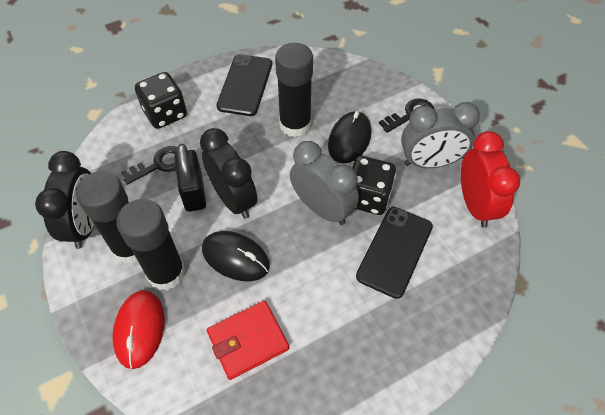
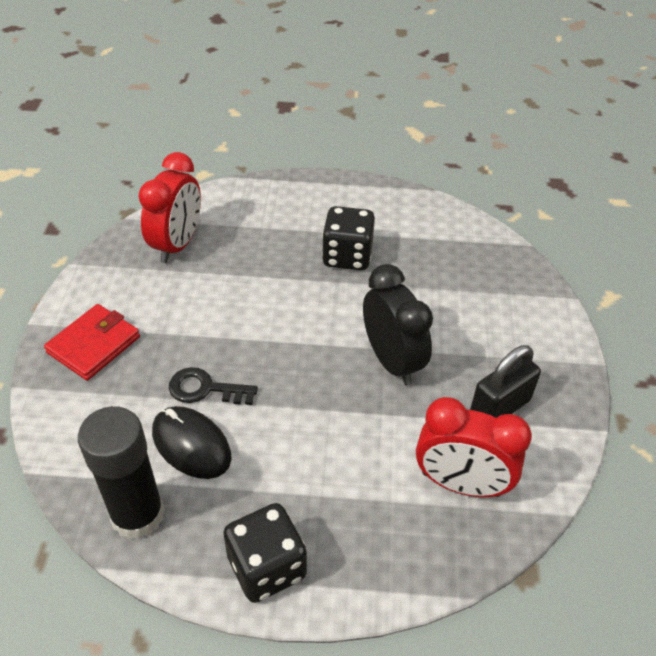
black clock: [35,151,94,249] [200,128,257,219] = 2 -> [363,264,433,386] = 1
black glue stick: [76,171,138,264] [116,199,186,290] [275,43,313,137] = 3 -> [78,406,164,540] = 1
black key: [121,146,178,185] [379,98,435,133] = 2 -> [169,367,258,405] = 1
black mouse: [202,231,270,281] [328,111,371,164] = 2 -> [152,406,232,479] = 1
black phone: [216,54,272,116] [356,207,433,299] = 2 -> none = 0
grey clock: [290,141,359,225] [401,102,480,168] = 2 -> none = 0
red clock: [461,131,520,228] = 1 -> [138,152,201,263] [416,397,532,497] = 2
red mouse: [112,290,165,369] = 1 -> none = 0

